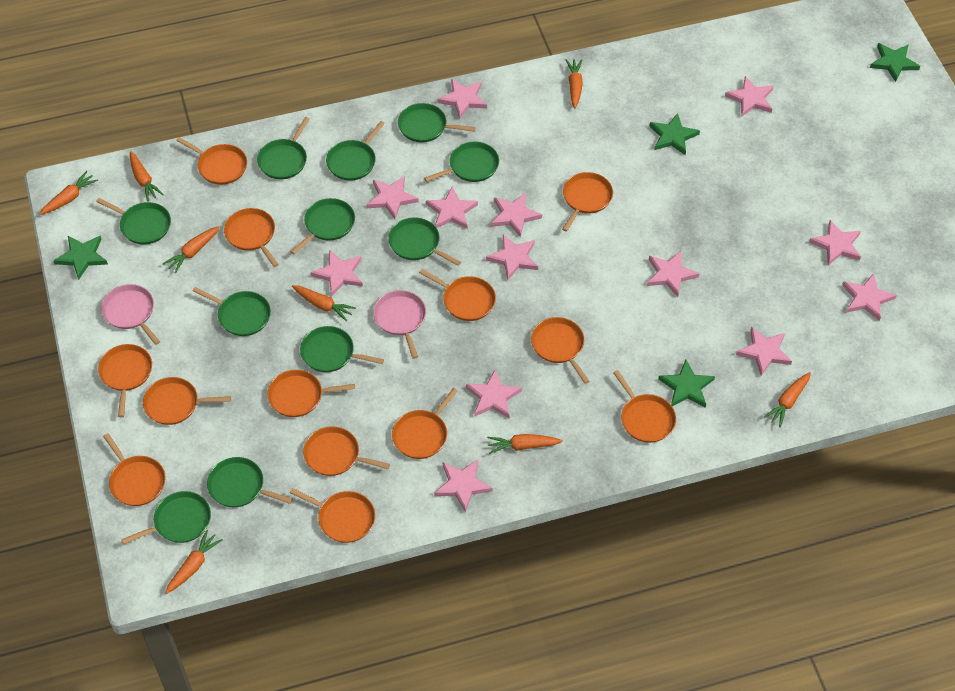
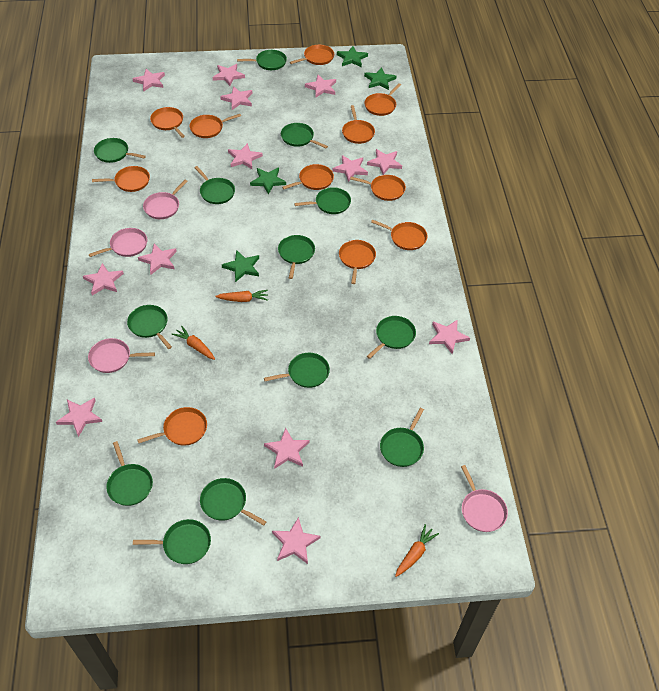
green pan: [96,198,171,245] [121,491,211,544] [193,287,271,336] [207,457,293,507] [257,117,309,179] [290,198,355,254] [300,326,384,372] [326,121,385,181] [388,217,461,266] [398,103,476,142] [424,142,499,182] = 11 -> [94,138,146,163] [106,441,153,506] [127,305,172,349] [133,519,211,564] [194,166,235,204] [200,478,267,526] [237,50,287,70] [264,353,330,388] [278,235,315,279] [281,123,328,148] [294,187,351,214] [367,316,416,359] [380,408,424,467] = 13
orange carrot: [39,171,98,215] [130,151,164,202] [163,226,220,273] [165,530,223,594] [292,285,356,322] [487,434,563,454] [566,59,583,108] [764,372,811,427] = 8 -> [172,326,215,360] [215,290,268,302] [395,524,439,577] = 3
orange pan: [98,344,152,417] [103,433,166,506] [143,377,231,425] [176,137,247,185] [224,208,279,267] [267,370,355,417] [290,488,375,543] [303,426,390,476] [392,388,458,459] [419,269,496,321] [531,317,590,384] [562,172,613,231] [613,370,676,443] = 13 -> [92,166,150,192] [137,407,207,446] [150,107,185,138] [190,114,241,138] [282,164,334,190] [290,45,334,65] [339,240,376,284] [342,105,375,144] [350,175,406,201] [364,83,401,116] [371,219,428,250] = 11
pink pan: [101,284,160,345] [373,290,426,359] = 2 -> [88,338,155,373] [89,228,147,257] [143,180,188,219] [461,465,508,532] = 4

